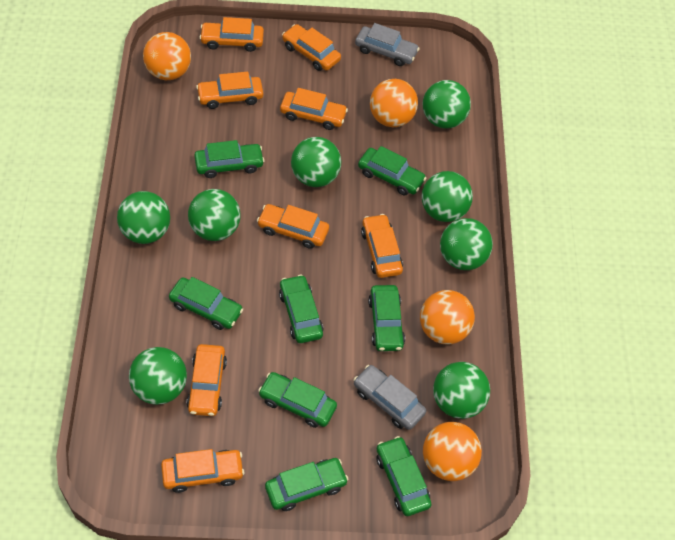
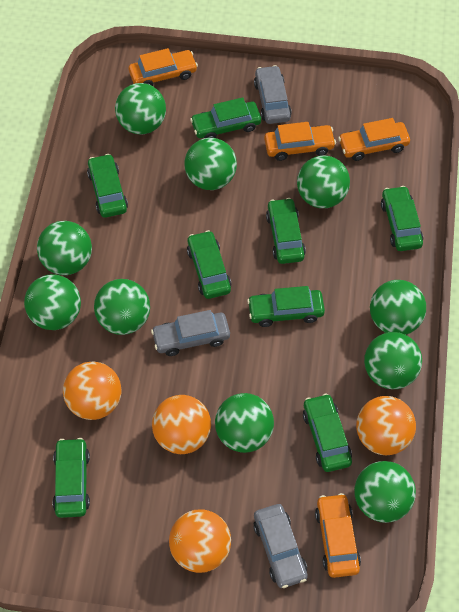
green ball: [117,191,170,244] [129,347,187,405] [188,189,241,241] [291,137,341,187] [422,80,471,129] [422,171,473,222] [433,362,490,419] [440,218,493,270] = 8 -> [24,274,81,330] [37,221,92,275] [94,279,150,335] [115,83,166,134] [184,138,237,190] [215,393,274,453] [297,156,350,208] [354,461,416,523] [364,332,422,389] [370,280,426,335] = 10
grey car: [354,365,426,430] [355,23,420,66] = 2 -> [151,310,230,356] [253,504,308,588] [254,65,292,124] = 3
orange car: [161,449,244,493] [187,344,227,416] [196,72,263,109] [200,17,264,52] [257,204,329,249] [280,88,348,130] [282,24,341,71] [361,214,403,278] = 8 -> [129,48,198,86] [264,122,336,161] [315,493,361,578] [338,118,410,161] = 4

